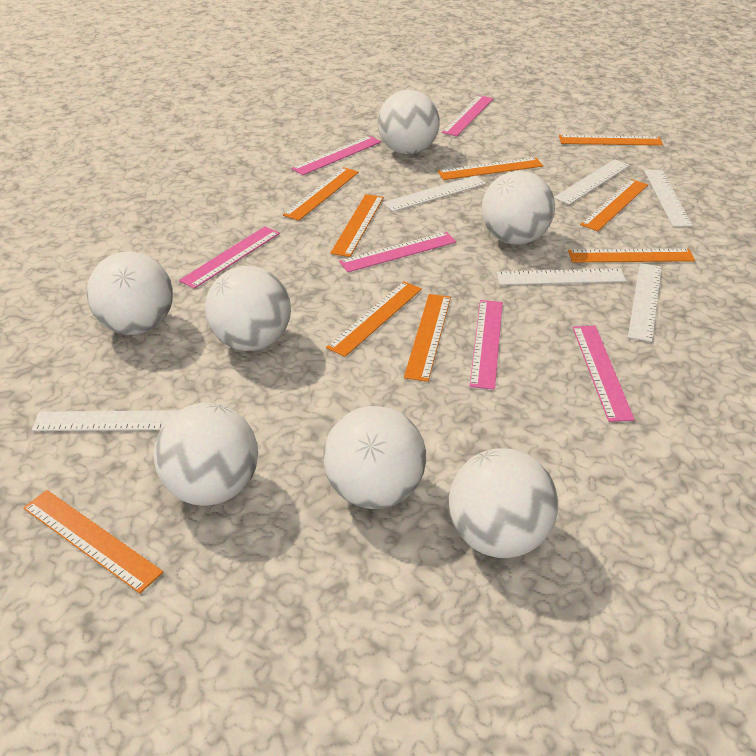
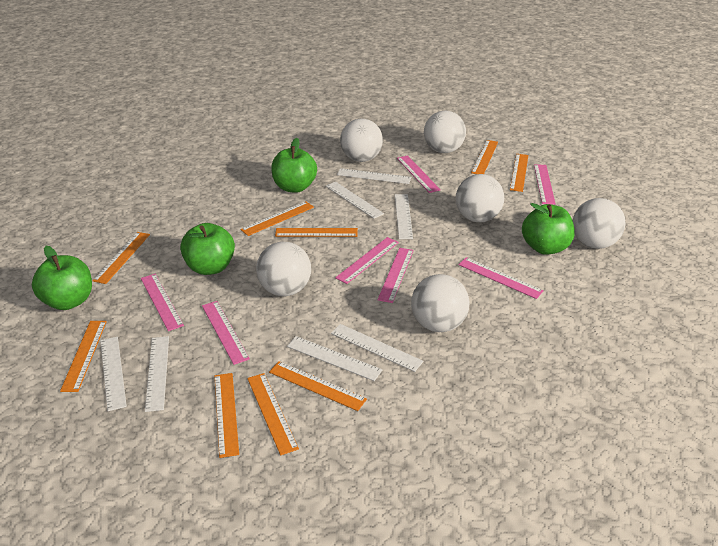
green apple: none = 0 -> [32,246,92,310] [180,223,235,275] [271,138,317,193] [522,203,575,255] = 4
pink ruler: [179,226,280,289] [291,136,381,175] [339,232,456,272] [442,95,493,136] [470,300,503,390] [573,326,635,422] = 6 -> [141,274,184,331] [202,301,250,365] [335,237,399,284] [377,248,414,303] [397,155,441,193] [458,257,544,299] [534,164,556,204] = 7
white ball: [87,252,173,335] [153,403,258,506] [205,266,291,351] [323,406,426,509] [377,90,440,155] [449,448,558,558] [482,171,555,245] = 7 -> [256,242,311,296] [340,119,383,162] [411,274,470,332] [424,111,466,153] [456,174,504,222] [573,198,626,249] = 6
white ruler: [32,410,179,431] [383,175,486,212] [496,268,626,285] [554,159,630,205] [628,263,662,342] [644,170,693,227] = 6 -> [100,337,127,411] [145,336,169,412] [287,336,383,381] [326,182,384,219] [331,324,423,372] [337,168,411,184] [395,194,413,239] = 7

